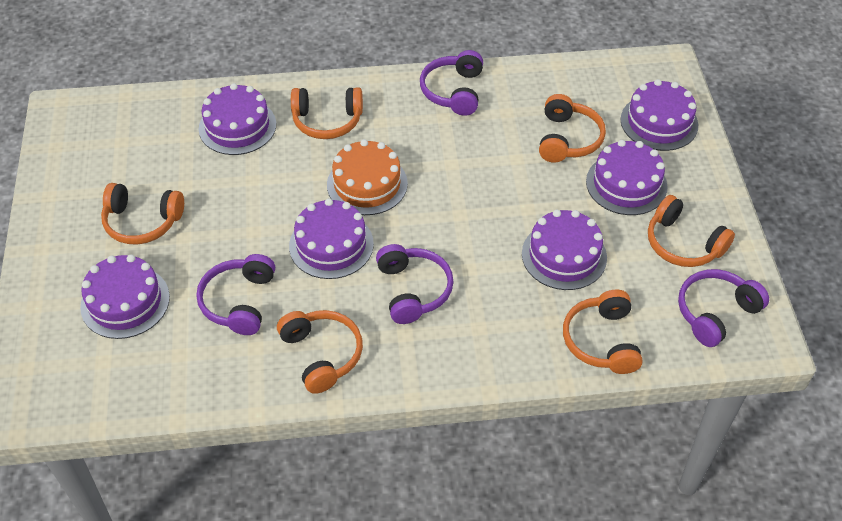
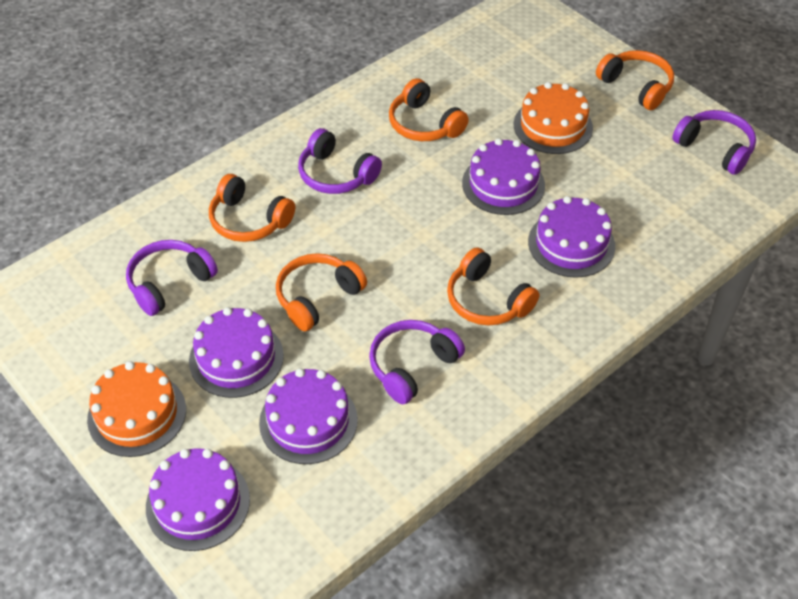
orange cake: [327,139,408,215] = 1 -> [87,361,186,457] [514,82,593,154] = 2
orange headphones: [101,183,184,244] [277,310,363,394] [291,87,363,139] [539,94,606,163] [563,290,643,374] [648,195,735,267] = 6 -> [209,174,295,242] [276,253,367,331] [389,78,469,141] [447,247,539,326] [596,50,674,110] = 5
purple cake: [80,254,170,339] [199,83,276,155] [289,198,374,279] [522,210,607,290] [586,140,668,215] [621,79,698,151] = 6 -> [146,448,250,551] [189,307,284,398] [259,368,358,464] [462,138,545,215] [528,196,615,278] = 5

